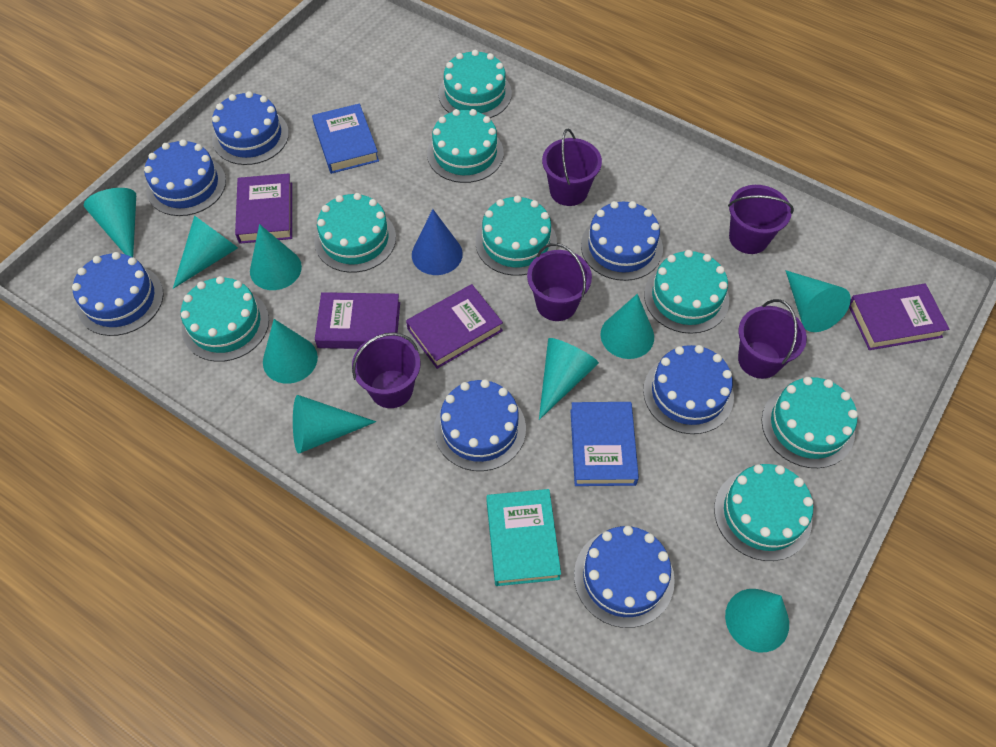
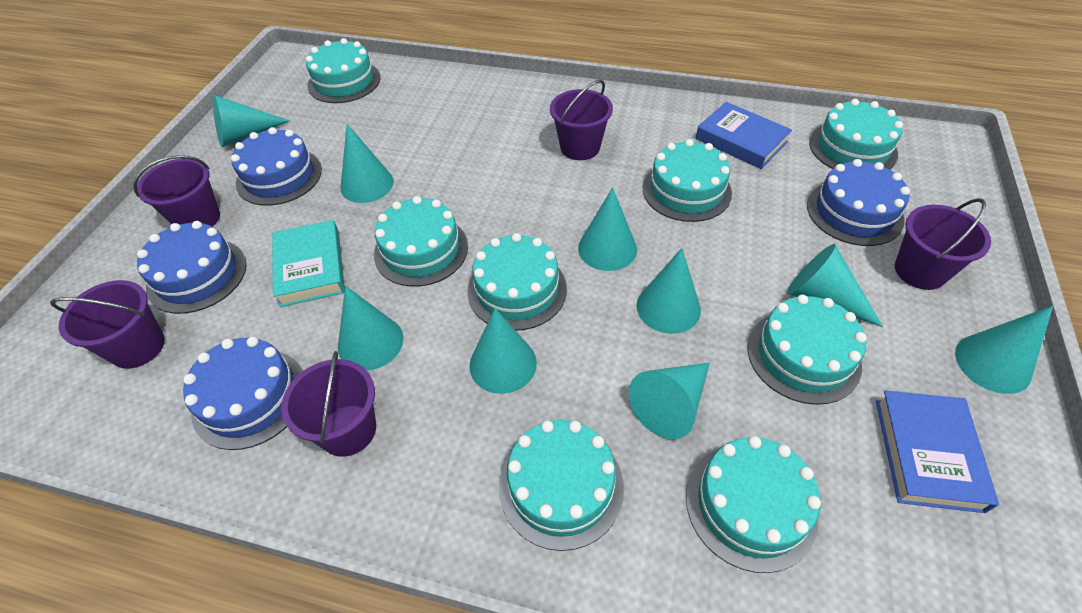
blue cake: [72,252,164,336] [144,139,226,216] [212,91,289,165] [434,379,526,471] [574,526,675,628] [581,201,663,281] [643,345,734,434] = 7 -> [137,221,247,314] [183,337,303,450] [231,127,322,206] [807,159,910,246] = 4
blue cone: [412,209,463,275] = 1 -> none = 0
purple book: [235,173,292,244] [315,292,400,349] [406,284,503,369] [849,284,949,350] = 4 -> none = 0

